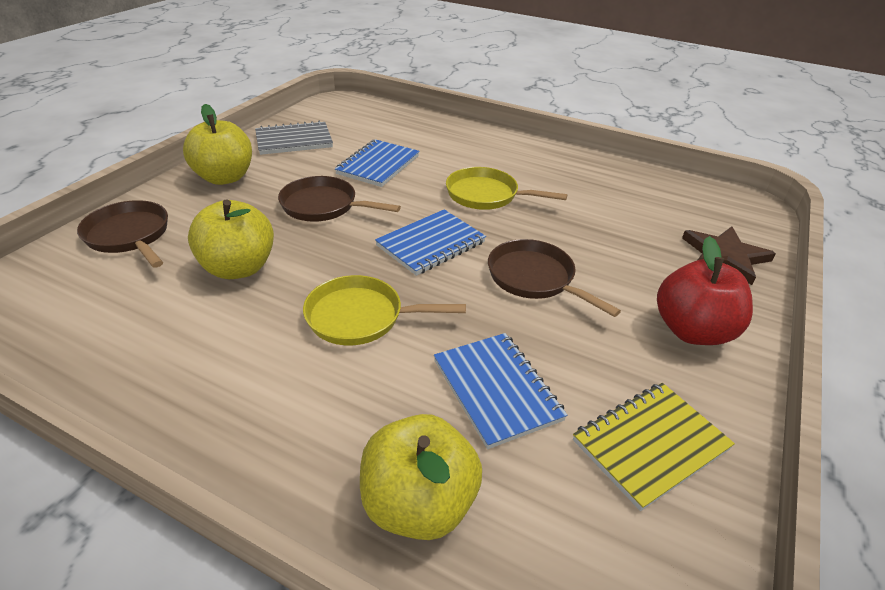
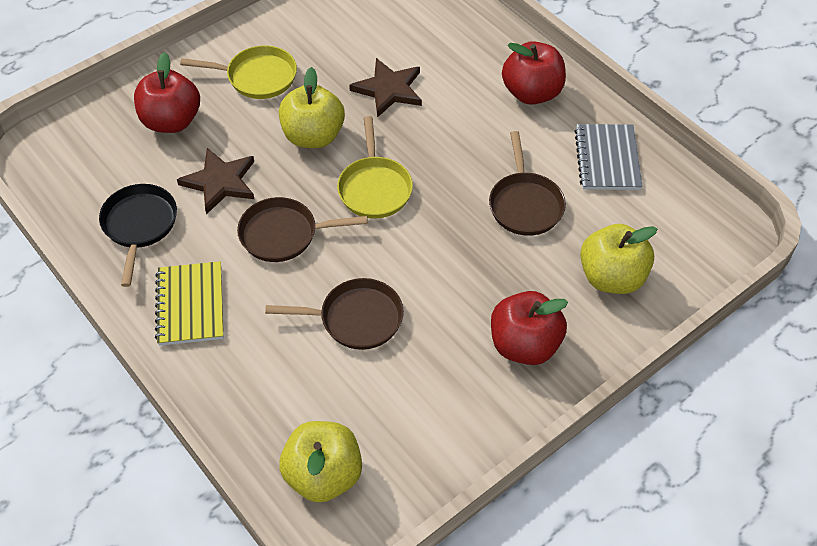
black pan: none = 0 -> [99,184,177,287] = 1
blue notebook: [335,139,420,187] [375,209,486,276] [434,333,567,449] = 3 -> none = 0
brown star: [682,226,776,285] = 1 -> [177,148,254,215] [349,58,422,118] = 2
red apple: [657,236,753,345] = 1 -> [134,52,200,133] [491,291,568,365] [502,41,566,105] = 3

